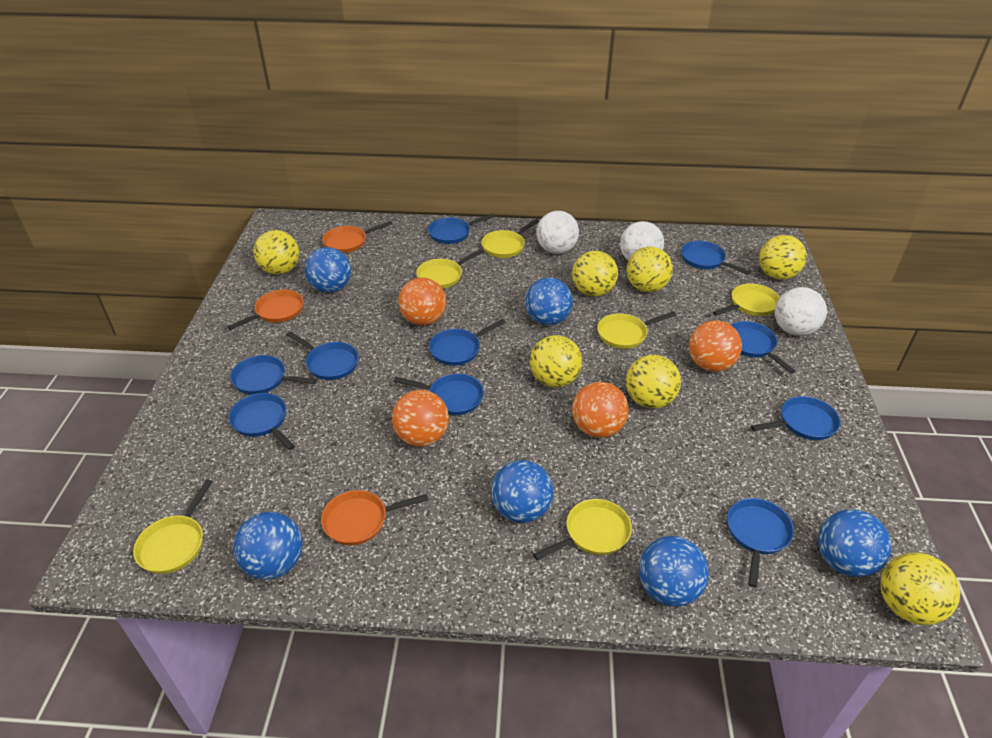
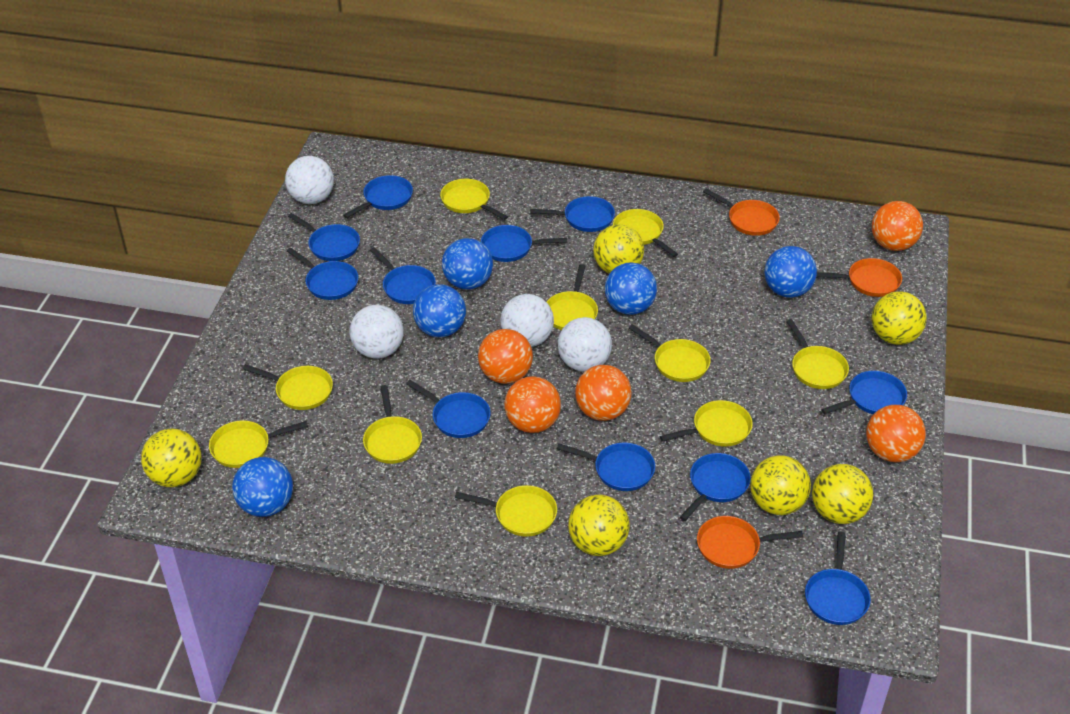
blue ball: [233,512,302,580] [304,247,351,293] [491,460,553,523] [525,278,573,325] [639,536,709,607] [818,509,891,577] = 6 -> [232,457,293,517] [413,284,466,337] [442,238,493,290] [605,263,657,315] [764,246,817,298] = 5
blue pan: [229,393,295,450] [230,355,317,395] [286,331,359,380] [394,374,484,415] [428,214,495,244] [429,319,506,366] [681,241,750,275] [727,498,794,588] [731,321,795,374] [751,396,841,440] = 10 -> [287,248,358,300] [288,213,360,261] [343,175,413,218] [370,247,436,304] [406,380,491,438] [481,225,567,262] [530,196,615,232] [557,442,655,491] [680,453,751,521] [805,532,871,625] [821,371,907,414] = 11
orange ball: [392,390,449,447] [398,278,446,325] [572,382,629,438] [689,320,742,372] = 4 -> [478,329,533,384] [504,376,561,433] [575,365,632,421] [866,405,926,462] [872,201,923,251] = 5
white ball: [536,211,579,254] [620,221,664,261] [775,287,827,336] = 3 -> [285,156,334,204] [349,305,404,358] [500,294,554,347] [558,317,612,372] = 4
yellow ball: [253,230,299,275] [530,335,582,388] [572,251,618,297] [626,355,681,409] [627,247,673,292] [759,235,807,280] [880,553,960,625] = 7 -> [141,429,201,487] [568,494,630,556] [593,225,644,274] [750,455,811,515] [812,464,873,524] [872,291,927,345] = 6
yellow pan: [133,479,213,574] [416,249,484,289] [482,219,539,258] [533,499,632,560] [597,312,676,349] [713,283,780,316] = 6 -> [209,420,308,468] [242,364,333,410] [363,385,422,464] [440,179,508,220] [455,485,557,537] [547,264,598,330] [613,209,678,257] [629,324,711,382] [660,400,753,447] [786,319,849,389] = 10

